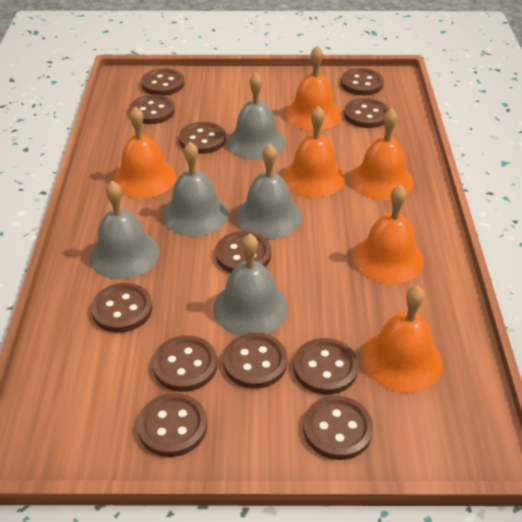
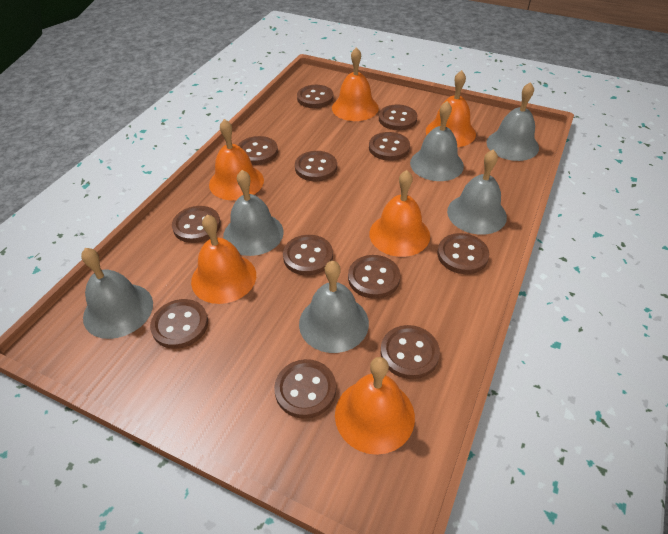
grey bell: [89,181,160,280] [163,142,229,237] [213,233,288,336] [227,72,286,160] [236,144,302,239] = 5 -> [81,248,153,339] [223,170,284,256] [299,261,369,353] [410,101,464,181] [447,149,507,235] [486,82,539,161] = 6

